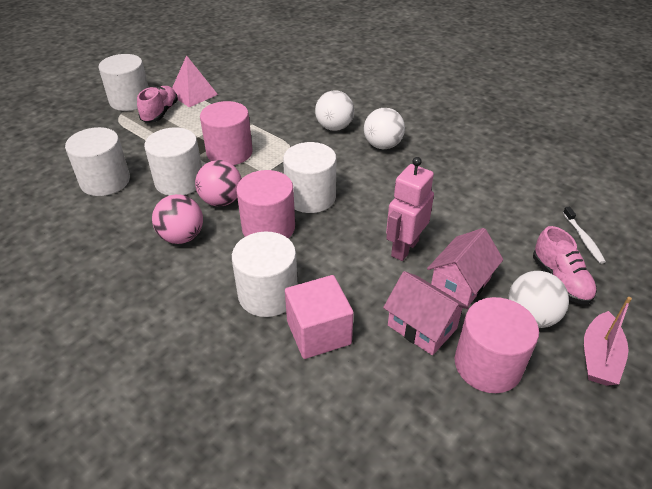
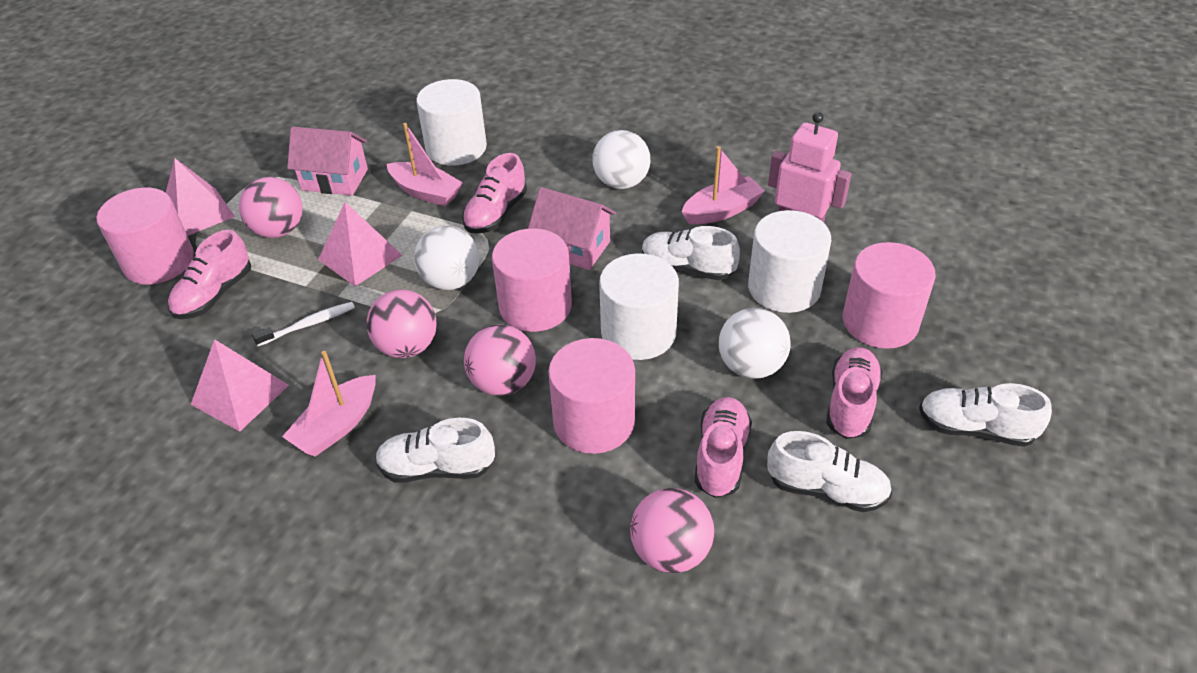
pink ball: [152,194,203,244] [195,160,242,206] = 2 -> [239,177,303,238] [367,290,437,358] [464,324,536,396] [630,488,714,573] = 4
pink boat: [584,297,632,386] = 1 -> [282,351,376,457] [387,123,463,206] [682,146,765,224] = 3
pink cube: [285,275,354,359] = 1 -> none = 0
pink cylinder: [200,101,253,165] [236,170,295,238] [455,297,539,393] = 3 -> [96,188,194,285] [492,228,572,332] [548,338,635,454] [843,242,936,349] = 4
pink pyramid: [172,55,218,107] = 1 -> [166,158,235,236] [191,339,289,432] [318,202,402,287] = 3
pink shoe: [137,86,178,123] [533,226,597,304] = 2 -> [168,230,251,319] [462,153,527,234] [695,397,752,498] [827,347,883,439] = 4
white cylinder: [65,127,130,196] [98,54,149,111] [144,127,202,196] [232,232,298,317] [283,142,336,213] = 5 -> [416,79,487,166] [599,253,679,360] [748,210,831,313] = 3
white shoe: none = 0 -> [375,418,495,483] [642,226,740,280] [767,431,892,512] [919,383,1052,447] = 4

